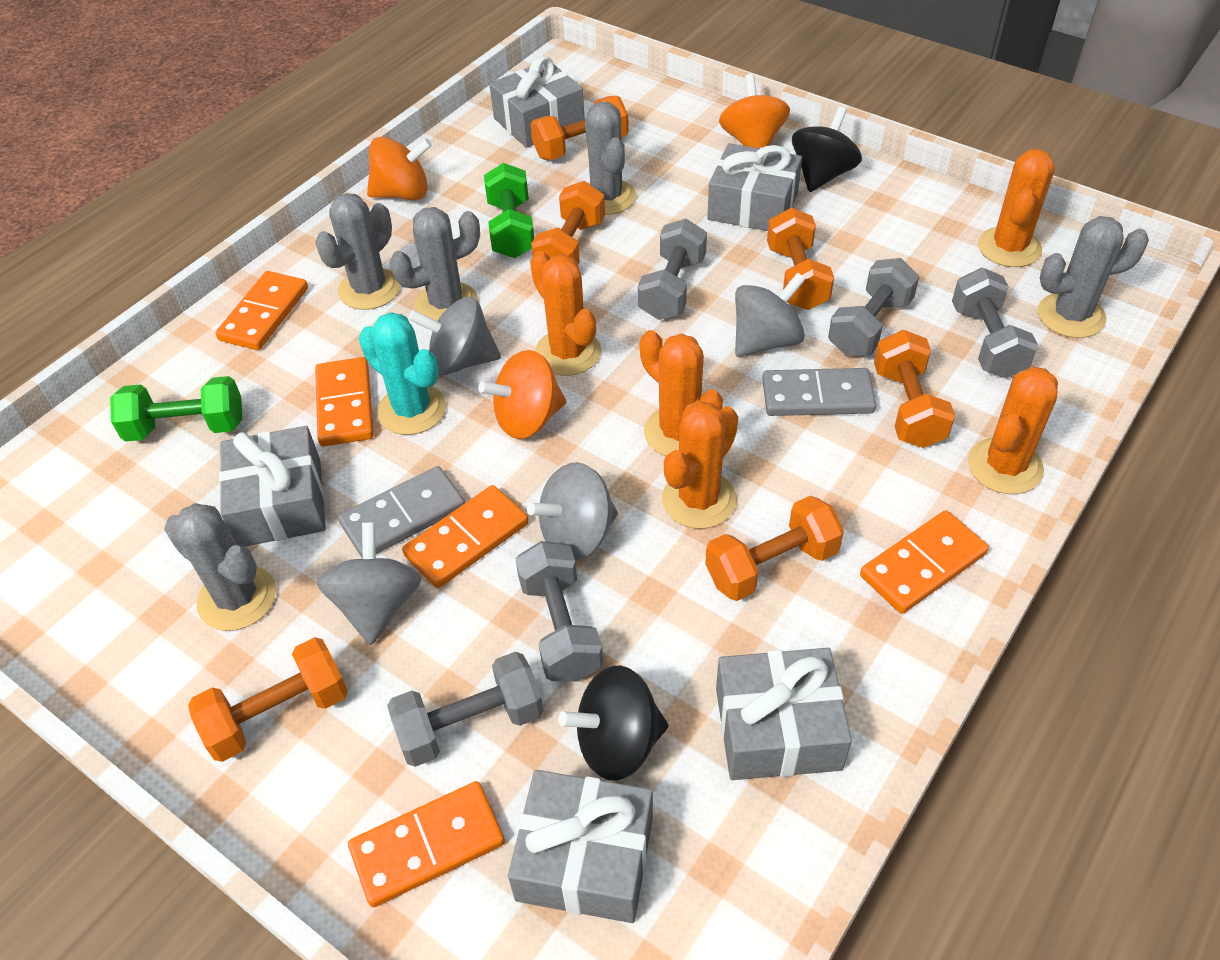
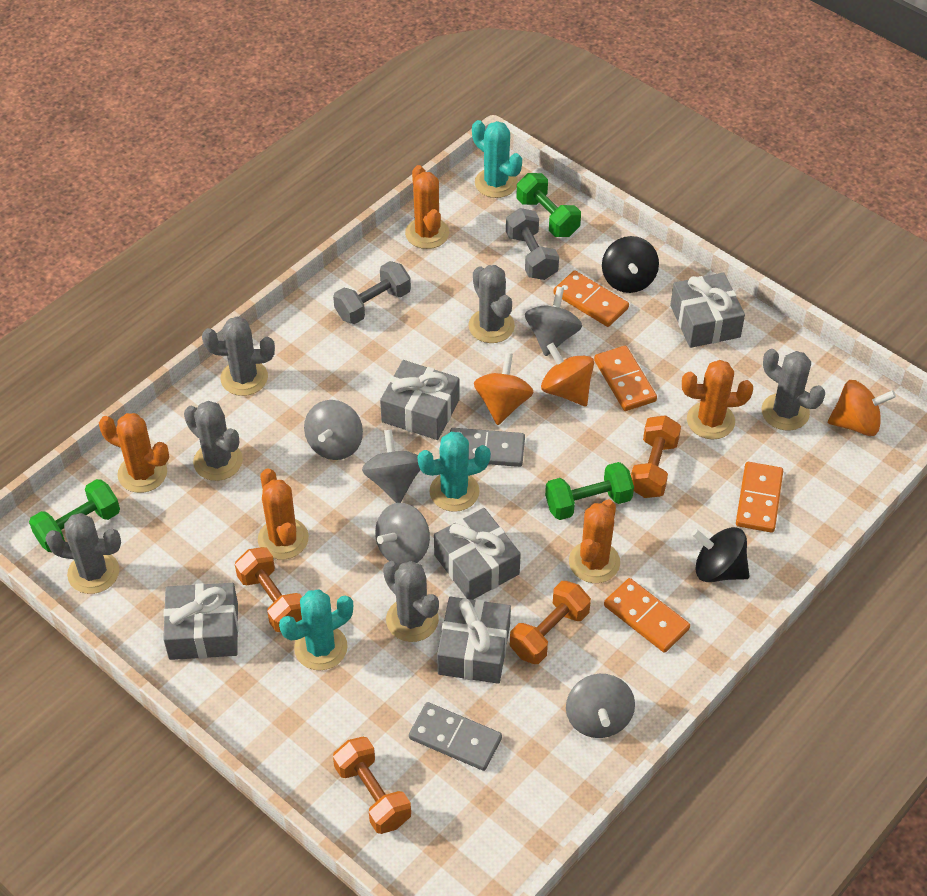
green dumbbell: [110,376,242,442] [484,163,534,258] = 2 -> [29,479,120,553] [516,173,581,237] [545,462,634,520] = 3
grey cactus: [164,503,276,631] [315,193,400,310] [390,207,480,321] [585,102,636,215] [1038,216,1149,338] = 5 -> [45,513,121,594] [184,401,243,481] [202,317,275,396] [383,561,439,642] [468,265,515,343] [761,349,825,431] = 6
grey dumbbell: [387,652,543,767] [515,541,603,682] [638,219,707,320] [828,258,919,356] [952,268,1038,378] = 5 -> [333,261,411,324] [506,208,559,280] = 2
grey spinning top: [317,522,421,645] [409,297,501,375] [527,462,618,560] [735,272,806,357] = 4 -> [304,400,363,460] [362,429,420,503] [375,503,430,566] [525,286,582,356] [566,674,635,738] = 5
orange domino: [215,271,308,350] [315,357,374,447] [348,781,505,907] [402,485,528,588] [860,510,989,614] = 5 -> [554,270,629,327] [594,346,657,411] [604,578,690,653] [736,462,783,533] = 4
orange dumbbell: [188,637,348,762] [530,96,629,160] [531,181,605,264] [705,496,844,601] [767,208,834,310] [874,330,955,448] = 6 -> [235,547,302,632] [333,737,411,834] [510,581,591,664] [631,415,681,498] = 4
turquoise cactus: [359,312,446,435] = 1 -> [279,590,353,670] [418,432,491,512] [472,120,522,198] = 3

